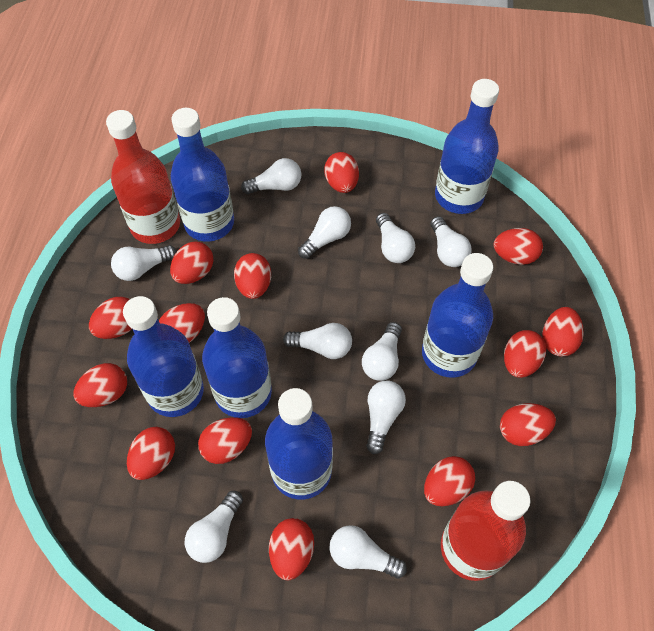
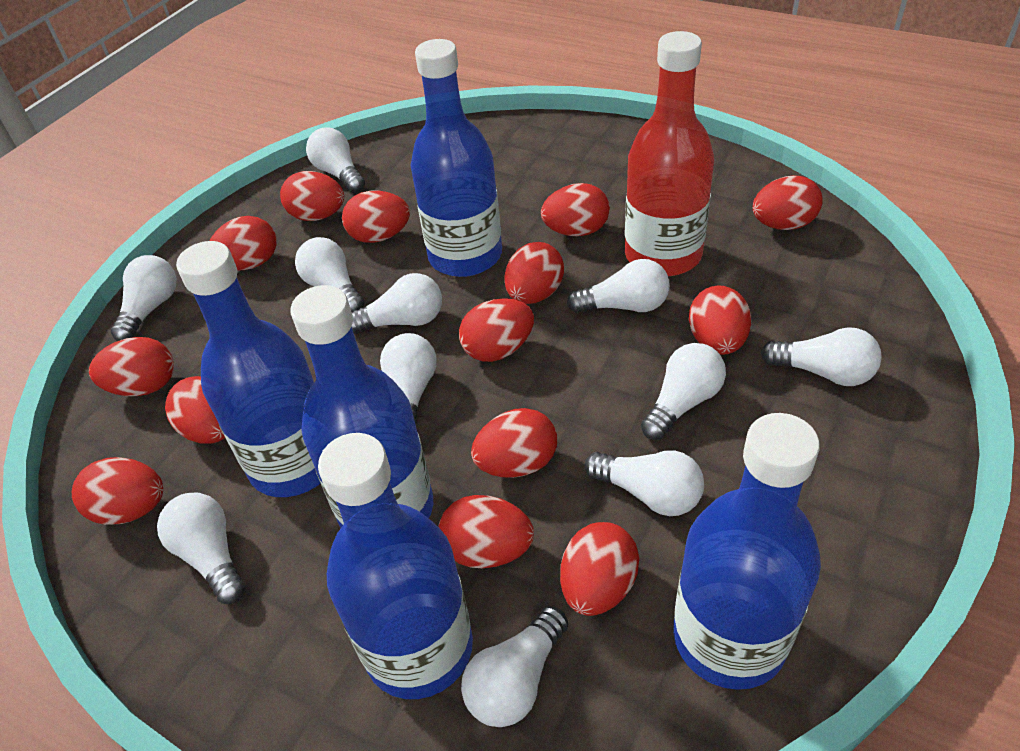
blue bottle: [123,296,204,417] [170,108,234,242] [202,297,272,418] [265,388,333,500] [422,253,493,378] [435,79,499,214] = 6 -> [176,241,320,497] [291,285,433,528] [318,433,473,699] [411,39,502,277] [673,413,821,690] = 5
red bottle: [106,110,180,244] [441,481,531,581] = 2 -> [625,31,714,276] = 1
white light bulb: [111,245,177,281] [185,491,243,563] [241,158,301,194] [283,323,352,359] [298,206,351,259] [330,525,407,579] [362,322,402,381] [366,380,406,454] [376,213,415,263] [430,216,472,267] = 10 -> [111,255,177,341] [157,493,246,604] [295,237,365,312] [306,127,365,193] [351,273,442,334] [380,333,437,424] [461,606,568,727] [567,259,670,313] [585,450,704,516] [641,343,726,440] [760,327,882,386] = 11

